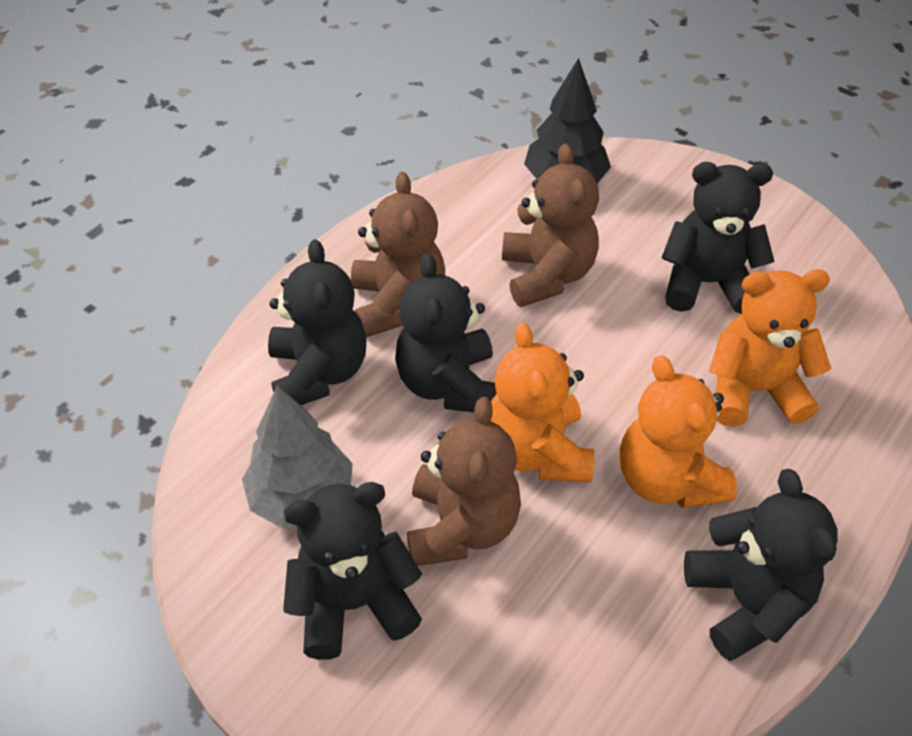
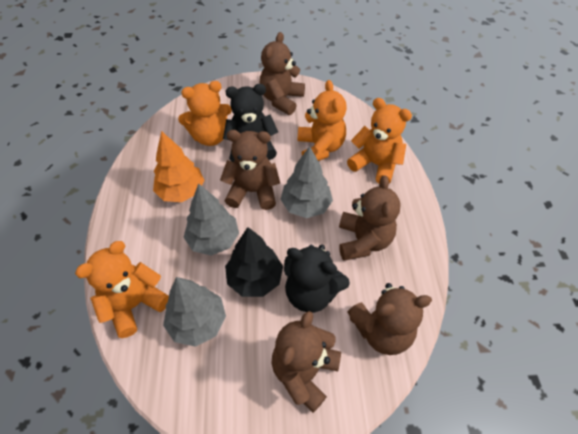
black teddy bear: [268,239,366,405] [283,482,422,660] [395,253,497,412] [662,162,775,314] [684,469,838,661] = 5 -> [223,84,278,162] [284,245,350,312] = 2
brown teddy bear: [351,172,445,337] [407,397,521,566] [502,143,599,307] = 3 -> [220,130,280,210] [260,32,305,115] [272,311,341,413] [339,175,401,261] [347,283,432,355] = 5
grey tree: [242,385,353,528] = 1 -> [163,277,226,347] [184,183,239,256] [280,146,333,218] = 3
orange teddy bear: [491,322,594,483] [620,355,737,508] [709,269,831,427] = 3 -> [75,241,169,338] [178,81,232,146] [298,80,347,161] [347,98,412,183] = 4
orange tree: none = 0 -> [153,131,205,202] = 1

